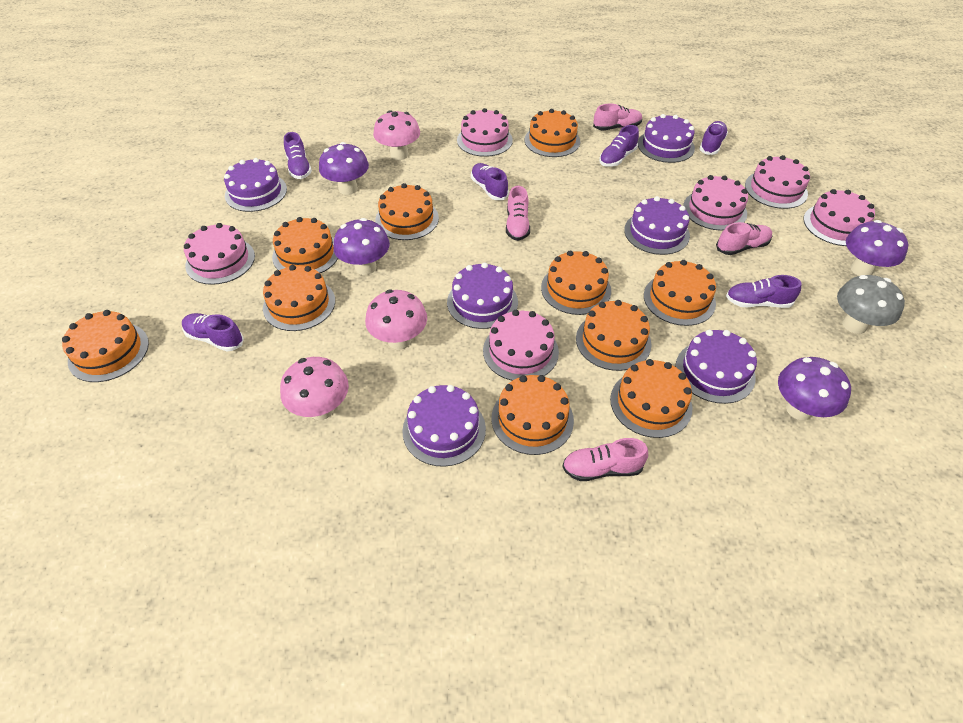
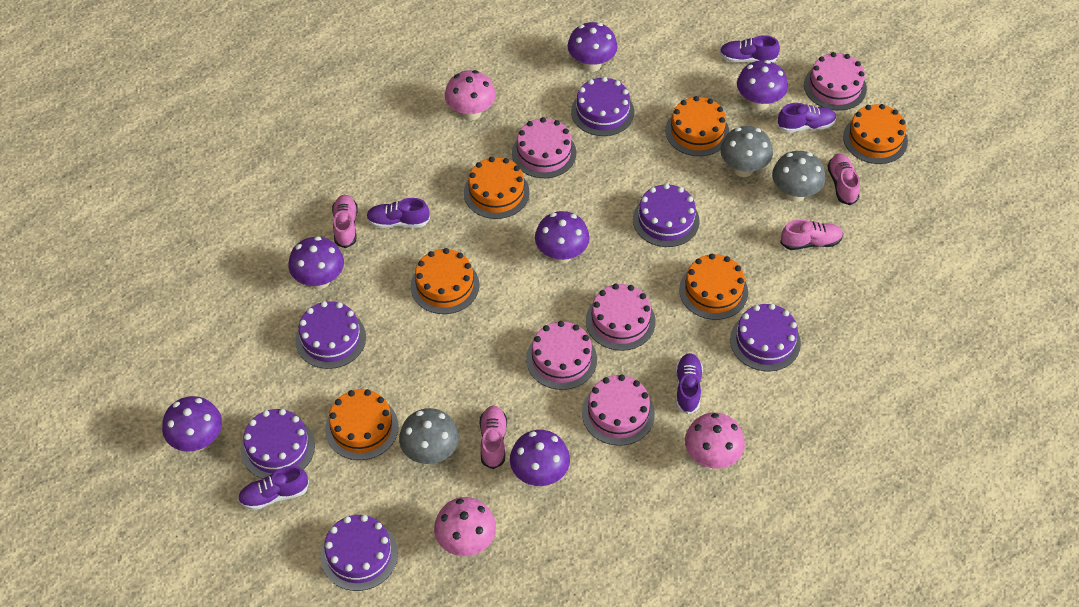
grey mushroom: [837,275,905,334] = 1 -> [399,408,459,464] [720,126,773,177] [772,151,826,202] = 3
orange cake: [62,310,149,382] [263,265,335,331] [272,217,338,273] [375,183,439,240] [491,375,574,455] [525,109,580,157] [541,251,611,315] [576,300,652,371] [610,359,692,438] [644,260,716,326] = 10 -> [325,389,399,460] [411,248,479,314] [464,157,530,219] [666,96,729,156] [679,254,748,320] [843,104,908,164] = 6
pink cake: [184,223,255,285] [457,108,513,157] [483,310,559,381] [683,175,748,231] [745,155,810,209] [803,189,875,246] = 6 -> [512,117,576,178] [526,321,597,390] [582,375,655,446] [586,284,656,351] [804,52,867,111] = 5
purple mushroom: [319,142,369,195] [333,218,390,275] [778,357,851,420] [846,220,908,276] = 4 -> [162,396,222,452] [288,236,344,289] [510,430,570,486] [535,211,590,263] [568,22,618,72] [737,60,788,111] = 6
purple shoe: [182,313,244,351] [284,132,312,179] [471,163,509,200] [599,125,639,167] [700,121,728,155] [726,275,801,308] = 6 -> [238,466,309,510] [366,198,430,228] [676,353,703,414] [720,35,780,63] [777,103,837,132] = 5

